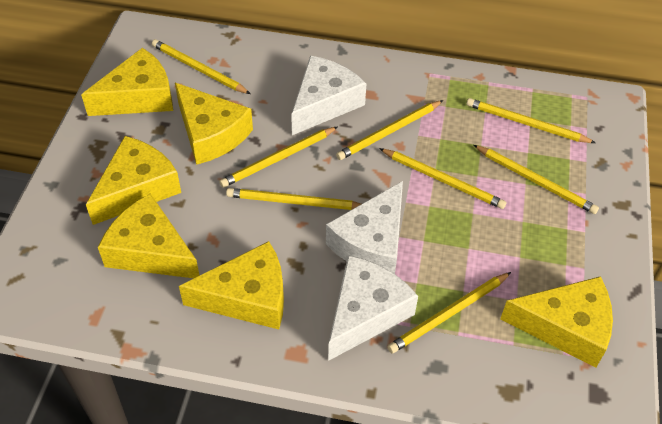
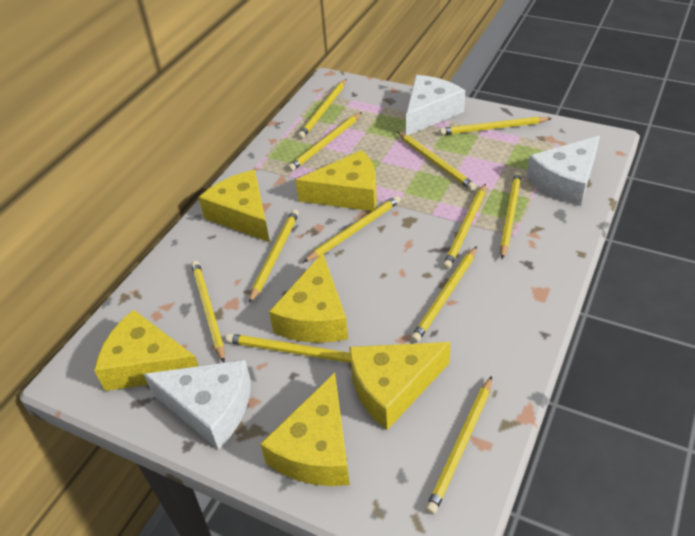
yellow pencil: [152,39,251,94] [219,127,337,188] [226,188,361,210] [336,100,443,160] [379,148,506,209] [387,272,511,354] [466,98,596,143] [474,145,599,214] = 8 -> [191,261,225,363] [226,333,351,363] [249,209,299,304] [288,112,362,171] [298,79,346,139] [303,196,401,263] [397,132,476,190] [411,246,477,343] [426,376,492,514] [440,117,552,135] [443,183,486,269] [500,172,522,259] = 12

